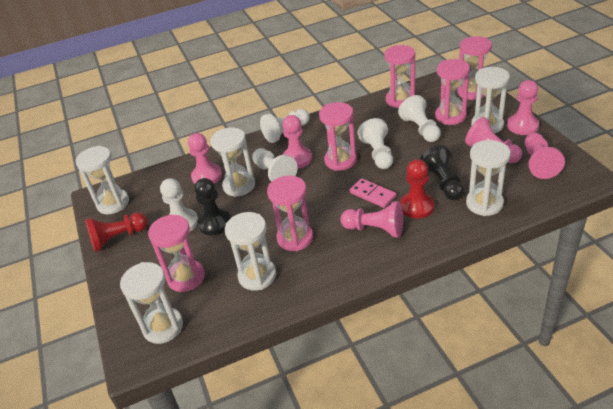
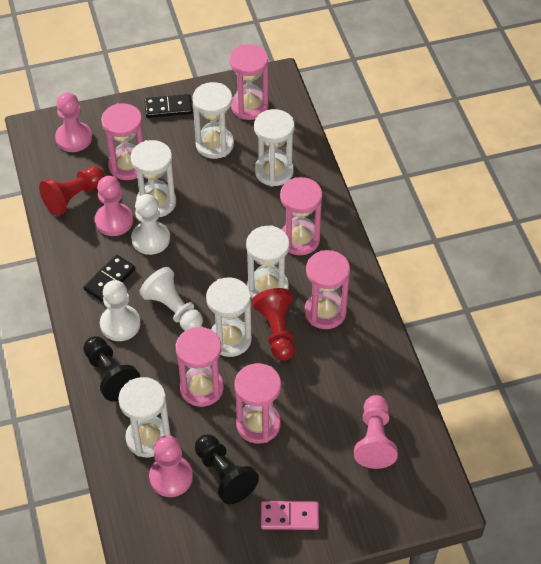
black domino: none = 0 -> [83,255,135,302] [144,94,193,118] = 2
pink pawn: [188,133,222,184] [282,115,312,169] [340,201,403,237] [465,117,522,163] [507,80,539,135] [525,133,565,179] = 6 -> [55,92,92,152] [95,176,133,236] [149,435,193,497] [354,395,398,469] = 4
white pawn: [160,178,198,232] [252,148,297,182] [260,109,310,143] [358,118,393,169] [398,95,441,142] = 5 -> [100,280,140,341] [131,194,170,255] [139,267,203,331] = 3

